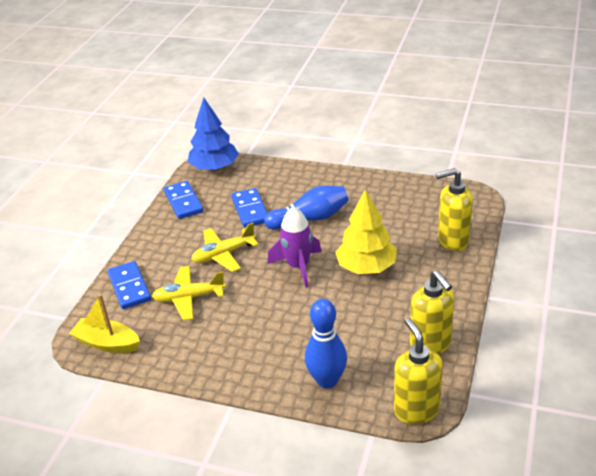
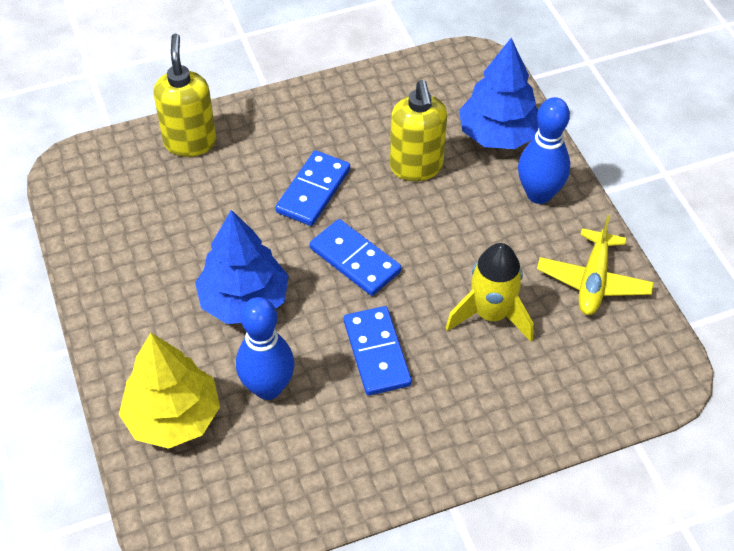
blue tree: [188,97,239,171] = 1 -> [195,210,289,324] [459,38,539,149] = 2
purple rocket: [268,207,322,288] = 1 -> none = 0
yellow boat: [69,294,140,353] = 1 -> none = 0
yellow plane: [152,266,226,320] [191,223,259,272] = 2 -> [537,215,654,315] = 1
yellow rocket: none = 0 -> [446,243,533,342] = 1
yellow soap dispenser: [394,318,443,424] [410,270,454,354] [436,168,473,251] = 3 -> [153,34,217,157] [390,80,447,181] = 2

